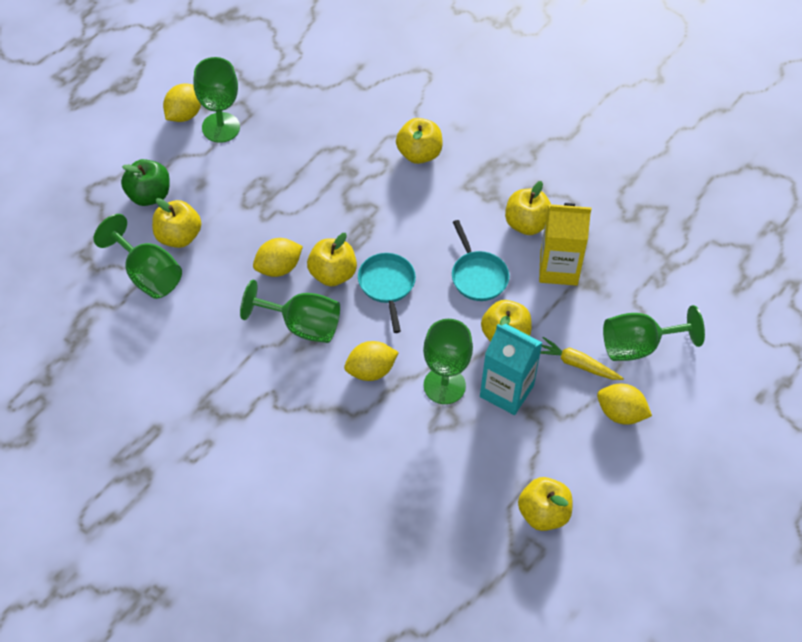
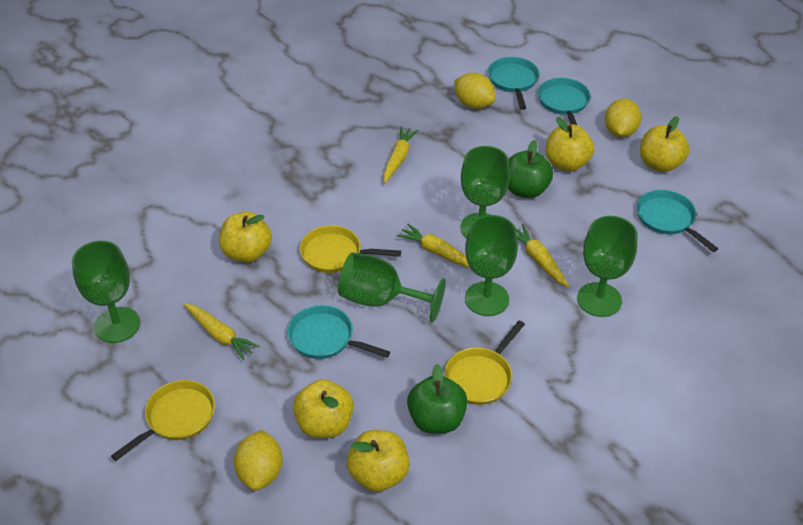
green apple: [121,159,170,206] = 1 -> [407,364,468,434] [508,140,553,198] = 2
turquoise carton: [480,324,543,415] = 1 -> none = 0
turquoise pan: [358,253,416,333] [452,220,509,301] = 2 -> [287,305,390,359] [488,57,539,110] [538,78,591,125] [637,190,718,252] = 4
yellow apple: [152,198,201,248] [307,233,357,286] [396,118,443,164] [481,300,532,342] [505,181,551,235] [518,477,572,531] = 6 -> [219,212,272,263] [293,379,354,438] [347,430,410,492] [546,117,594,171] [640,116,690,172] = 5
yellow carrot: [540,337,624,380] = 1 -> [183,303,260,360] [383,126,419,183] [396,224,470,268] [516,224,569,287] = 4
yellow carton: [539,203,591,286] = 1 -> none = 0
yellow lemon: [163,83,201,122] [253,238,303,277] [344,341,399,381] [597,383,652,425] = 4 -> [234,430,283,491] [454,73,496,109] [605,99,642,137] = 3
yellow pan: none = 0 -> [111,380,215,461] [300,225,401,273] [445,320,525,405] = 3

